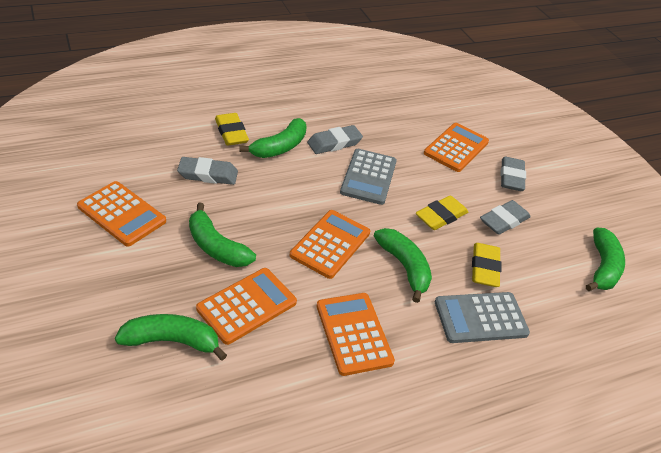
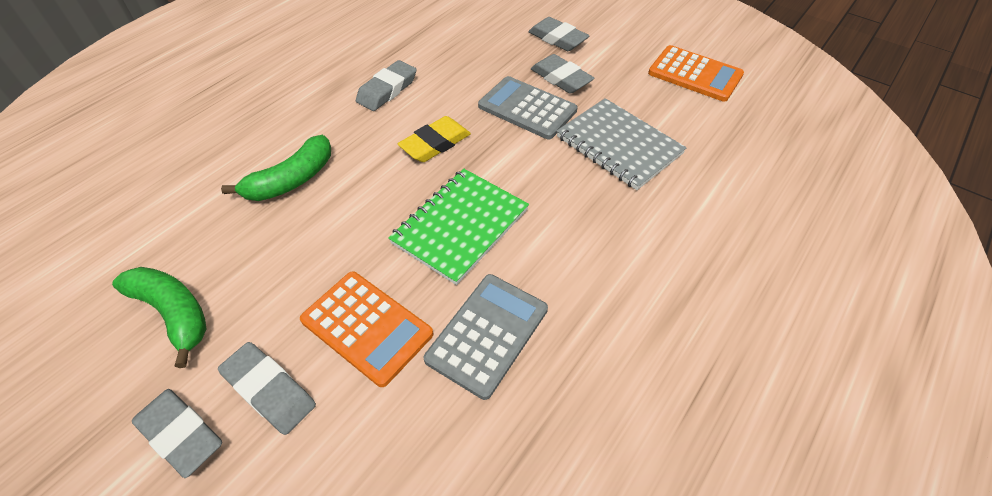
green banana: [115,314,227,360] [189,203,256,267] [239,118,307,158] [374,228,432,303] [586,227,625,291] = 5 -> [112,267,207,368] [221,135,331,201] = 2
green notebook: none = 0 -> [388,169,529,285] = 1
grey eraser: [177,157,238,185] [307,125,363,154] [480,200,531,235] [500,157,526,191] = 4 -> [132,389,222,478] [218,342,316,435] [356,60,417,111] [528,17,590,51] [531,54,595,94] = 5
grey notebook: none = 0 -> [557,98,687,190] = 1
orange calculator: [77,181,166,246] [196,268,297,345] [290,210,370,279] [317,293,395,376] [424,123,489,172] = 5 -> [300,271,433,387] [648,45,744,102] = 2
yellow eraser: [215,113,249,146] [416,195,468,230] [472,243,501,287] = 3 -> [398,116,471,162] = 1

